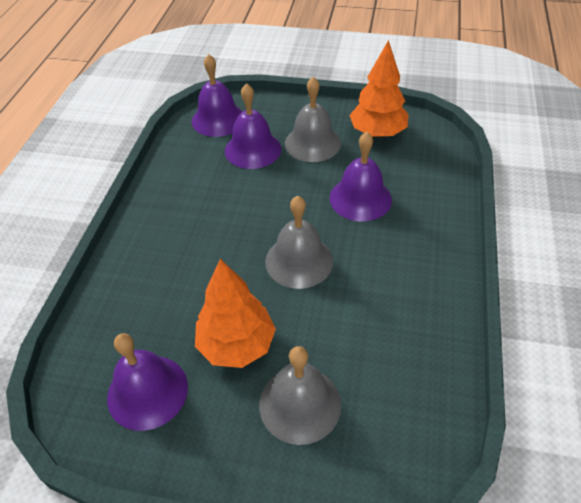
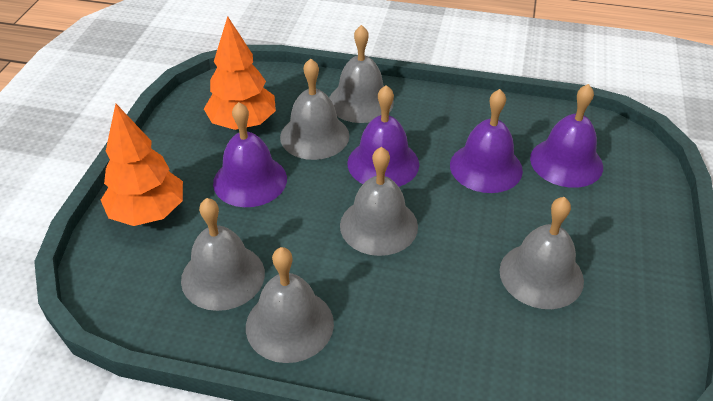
grey bell: [259,346,341,445] [265,196,333,289] [285,77,341,162] = 3 -> [181,198,265,311] [246,247,334,363] [280,58,349,160] [329,25,394,123] [340,147,418,256] [500,197,584,309] = 6

